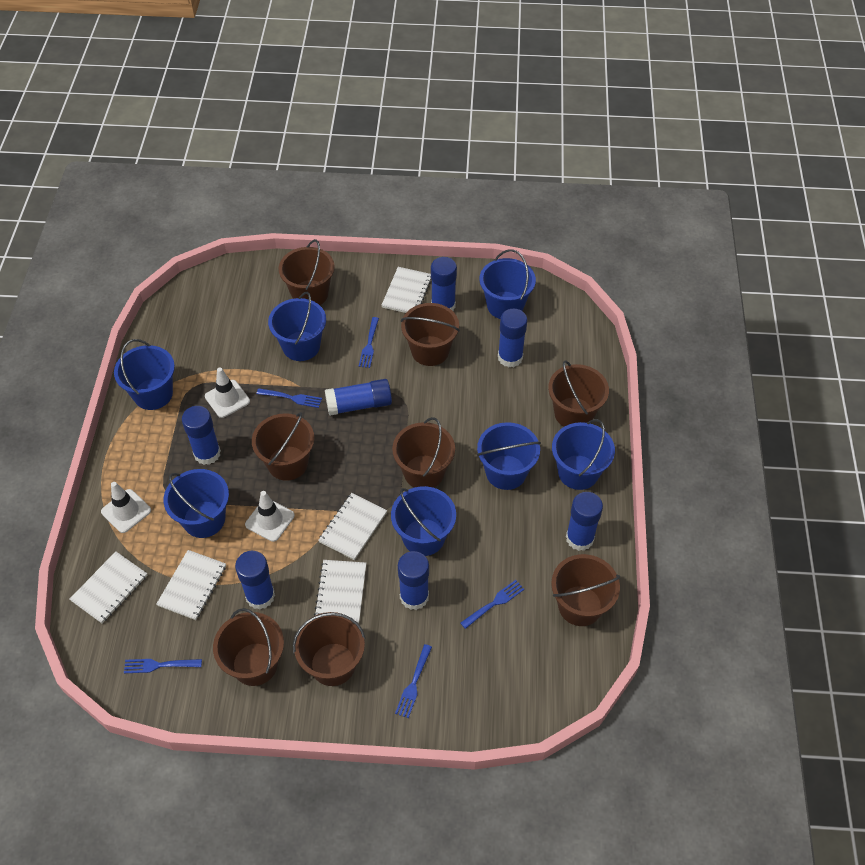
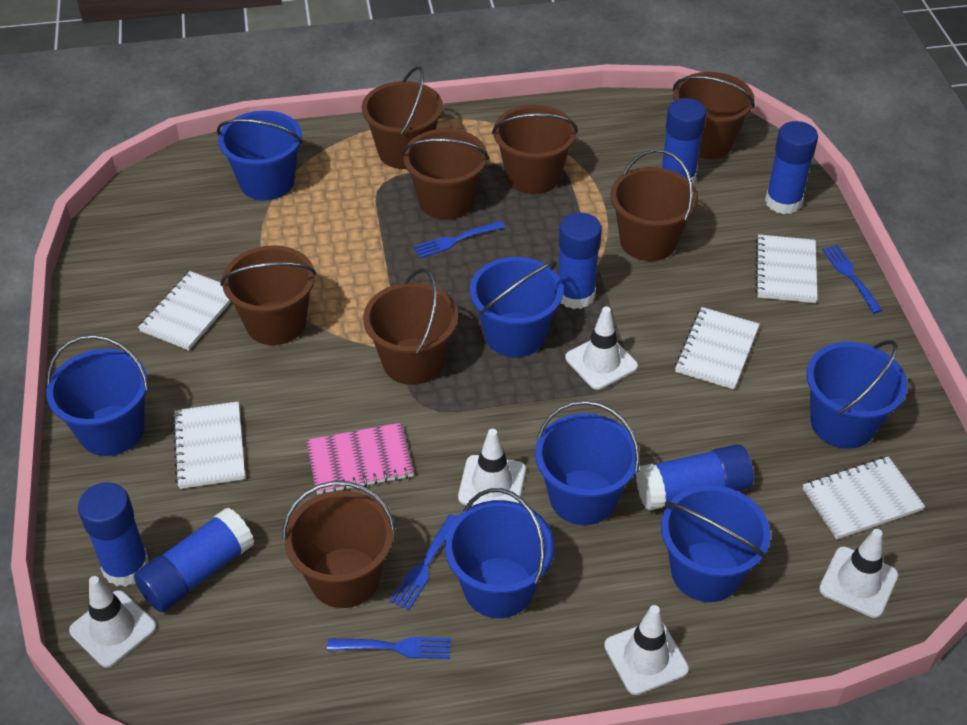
blue fork: [124,659,202,673] [256,388,322,408] [359,317,379,368] [395,644,432,718] [461,580,524,629] = 5 -> [327,637,451,659] [390,514,457,610] [413,221,505,258] [822,245,883,314] = 4
blue glue stick: [182,406,221,465] [235,551,275,610] [325,379,392,416] [398,551,429,610] [431,257,457,311] [498,309,527,367] [566,492,603,551] = 7 -> [78,483,149,587] [134,507,255,612] [558,213,602,309] [636,444,754,511] [661,98,706,184] [765,121,818,214] = 6
pink notebook: none = 0 -> [306,423,414,494] = 1
white traffic cone: [101,482,151,533] [205,368,250,418] [245,491,295,542] = 3 -> [69,576,156,668] [458,429,526,506] [565,306,638,390] [604,605,689,695] [819,529,898,618] = 5

